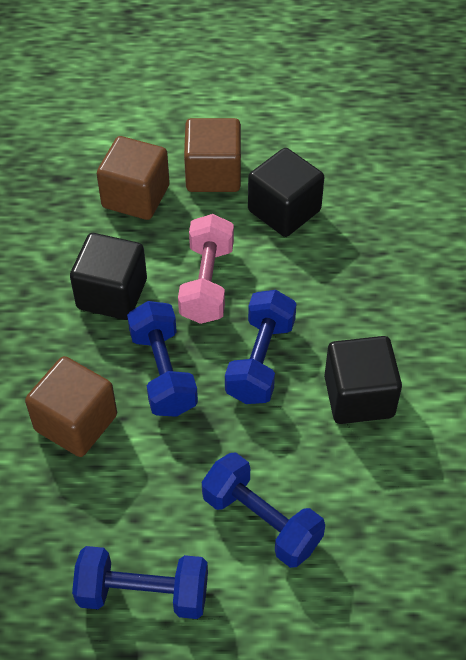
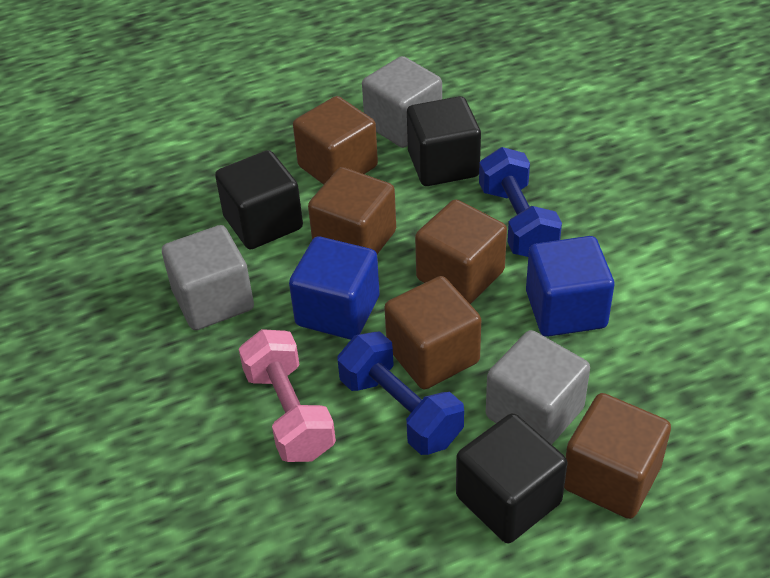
blue cube: none = 0 -> [289,236,380,340] [526,236,614,337] = 2
blue dumbbell: [72,546,208,619] [127,301,198,417] [202,452,325,568] [225,290,296,404] = 4 -> [337,331,464,455] [479,147,562,257] = 2
brown cube: [25,356,117,457] [97,136,170,220] [184,118,241,192] = 3 -> [293,96,378,185] [308,167,396,254] [384,276,481,389] [415,199,507,304] [564,393,671,519] = 5
grey cube: none = 0 -> [162,225,254,330] [362,56,442,148] [486,330,590,444] = 3

